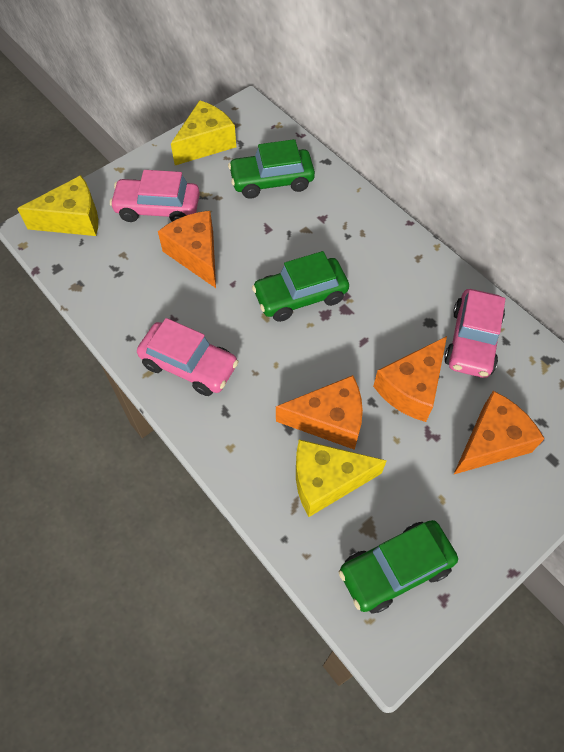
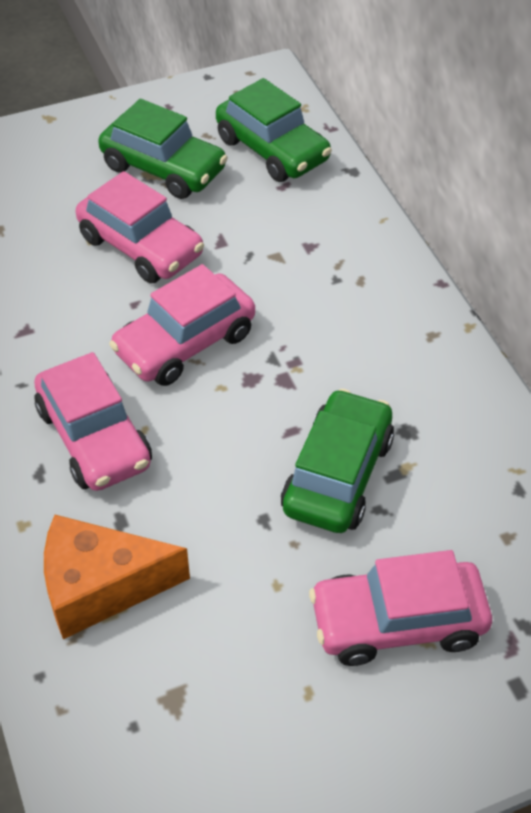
orange cheese: [158,211,216,288] [276,375,363,450] [373,336,447,422] [453,391,545,475] = 4 -> [44,515,190,639] = 1
pink car: [110,170,200,222] [137,318,239,396] [444,289,505,378] = 3 -> [34,352,152,491] [76,171,204,283] [109,264,255,386] [309,550,492,666] = 4
yellow cheese: [17,175,98,236] [171,100,236,165] [296,439,387,517] = 3 -> none = 0

